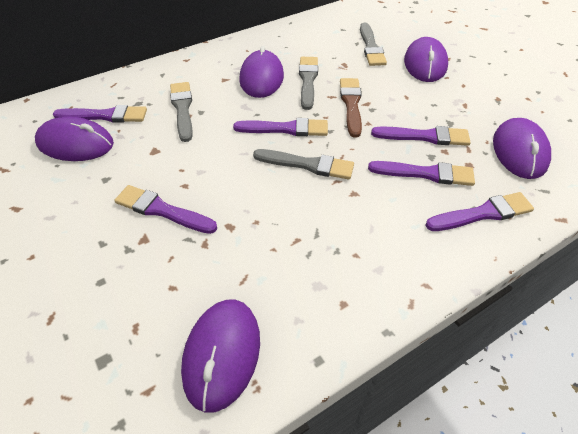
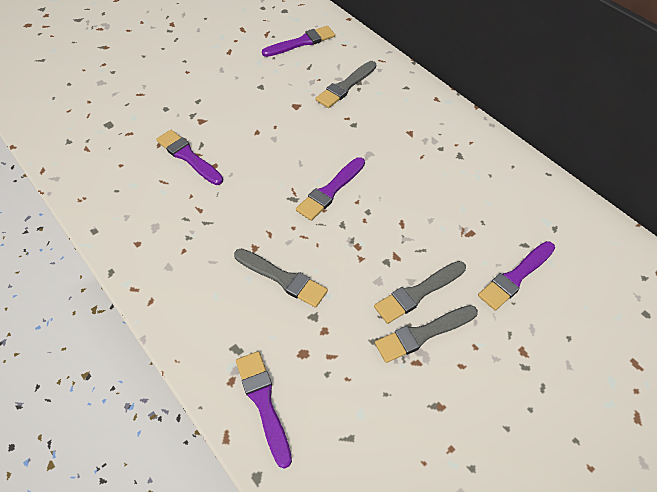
brown brush: [340,78,362,138] = 1 -> none = 0
purple brush: [53,105,147,123] [114,185,217,234] [233,118,328,136] [368,161,475,186] [371,126,471,146] [425,192,534,231] = 6 -> [156,130,223,185] [236,351,292,469] [262,26,335,57] [296,157,365,221] [478,241,555,311] = 5
purple mouse: [35,117,114,161] [181,300,260,413] [239,46,284,98] [404,37,448,82] [493,118,551,179] = 5 -> none = 0

